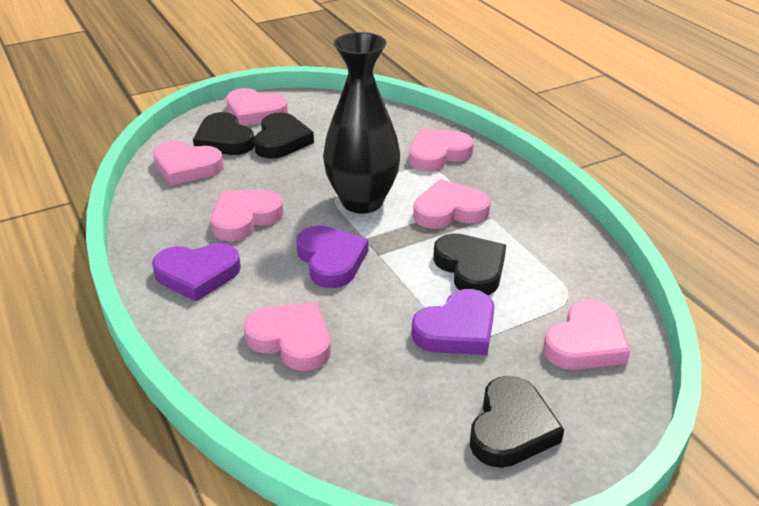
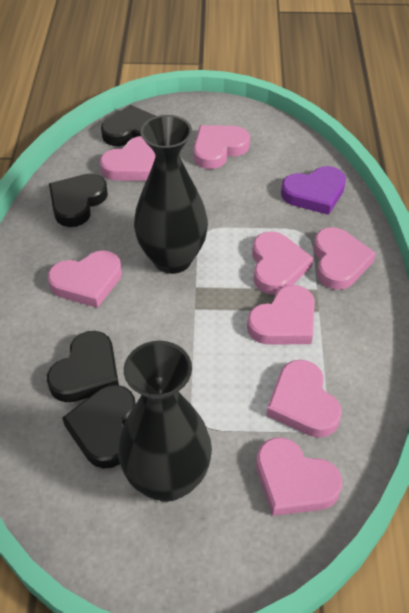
black vase: [323,32,400,214] = 1 -> [118,341,212,502] [134,115,208,274] = 2
pink heart: [153,141,224,186] [211,190,284,241] [226,88,288,126] [244,302,331,371] [409,129,474,171] [413,179,491,229] [543,299,630,370] = 7 -> [48,250,122,308] [100,136,156,181] [194,125,250,169] [247,285,315,345] [252,231,313,295] [256,437,343,516] [266,360,342,438] [313,227,376,290] = 8
purple heart: [152,243,241,301] [296,226,368,288] [412,289,495,355] = 3 -> [281,166,346,215] = 1

